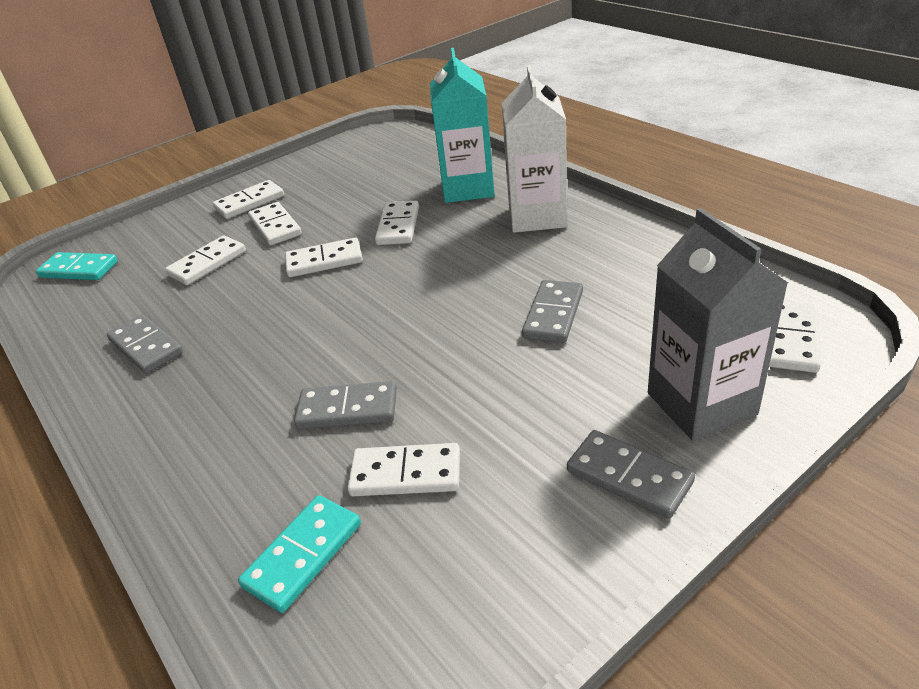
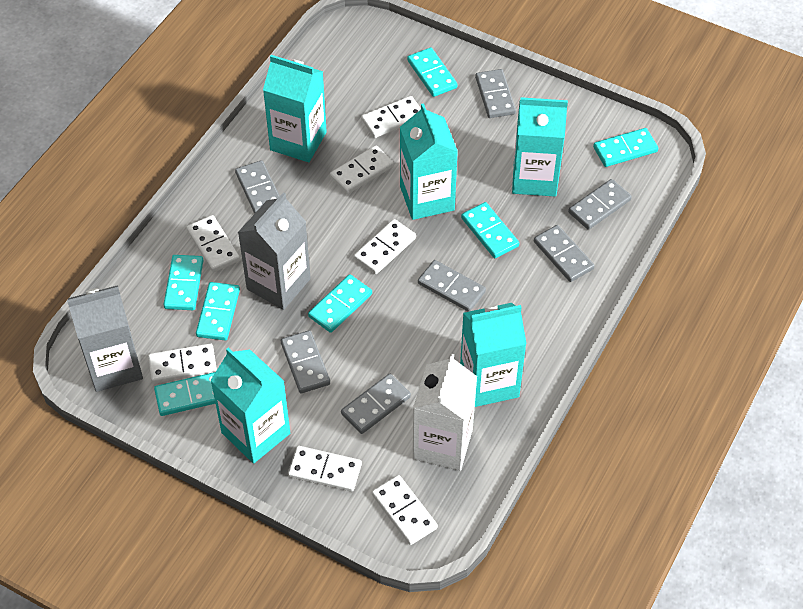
grey carton: [648,208,788,441] = 1 -> [67,285,143,392] [238,192,311,310] = 2
grey domino: [107,315,183,373] [294,381,397,429] [522,280,583,343] [567,430,695,518] = 4 -> [235,160,280,214] [281,330,330,393] [341,374,411,434] [418,260,486,312] [475,69,516,118] [534,225,595,282] [568,179,632,230] = 7
turquoise carton: [430,48,495,203] = 1 -> [210,348,290,464] [263,55,327,162] [400,103,458,220] [460,303,527,407] [512,97,568,197] = 5
turquoise domino: [36,252,118,280] [238,495,361,613] = 2 -> [154,372,215,416] [163,255,203,310] [196,282,240,340] [308,274,372,333] [407,47,458,97] [461,202,519,258] [593,128,658,167] = 7

